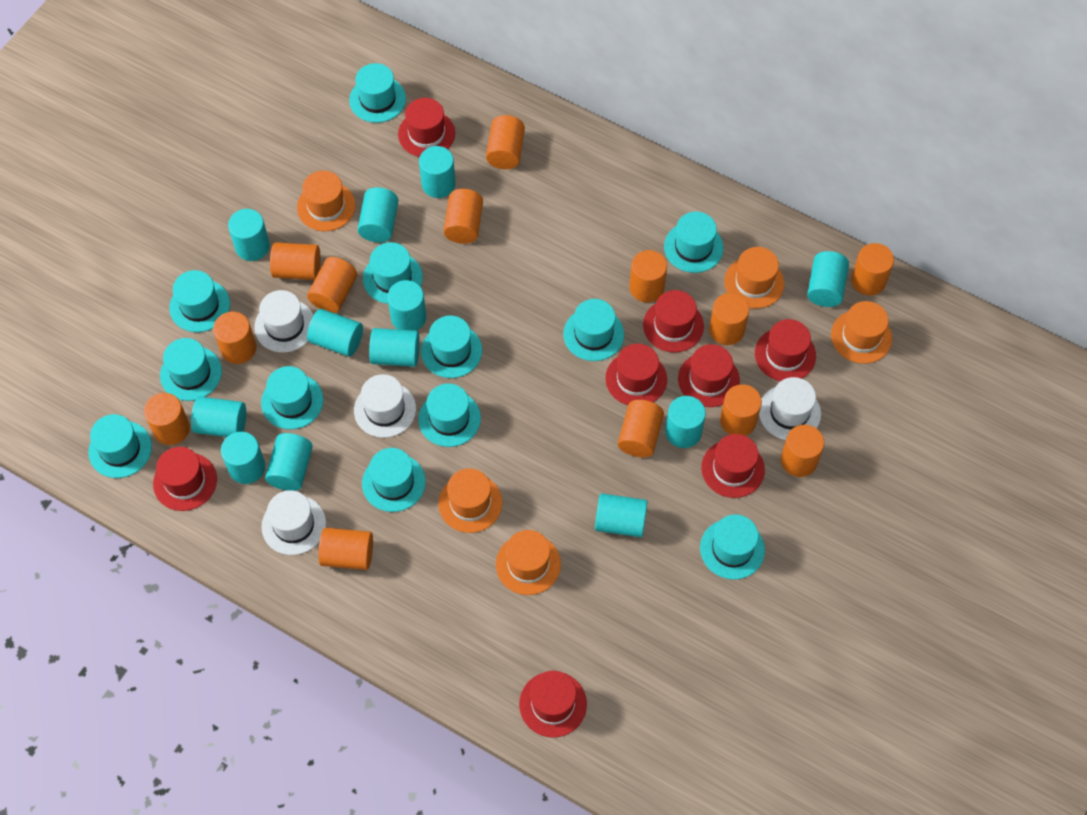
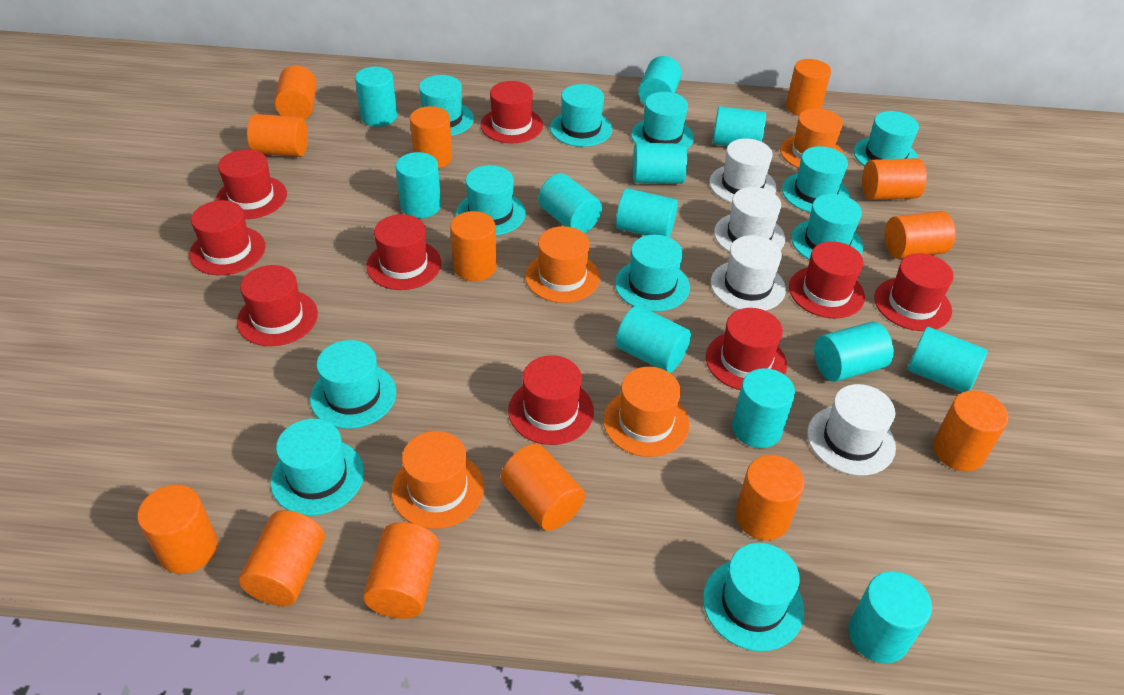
orange hat: [297,171,356,231] [438,468,502,533] [496,530,561,595] [724,247,784,309] [831,301,892,364] = 5 -> [391,431,484,529] [525,226,600,303] [603,367,689,457] [780,108,845,168] = 4
red hat: [153,447,217,511] [398,98,455,157] [519,671,587,738] [605,344,667,405] [643,290,704,353] [678,344,740,407] [701,434,765,498] [755,319,816,381] = 8 -> [189,200,266,275] [216,149,287,219] [237,265,318,346] [366,214,441,290] [480,81,543,143] [508,355,594,445] [706,308,787,390] [789,241,865,318] [874,253,954,331] = 9
turquoise hat: [88,414,152,478] [160,338,222,401] [169,270,230,332] [261,366,324,430] [349,63,406,123] [362,448,426,512] [363,242,423,304] [418,383,481,447] [421,315,482,378] [563,299,624,361] [664,212,723,273] [700,514,765,580] = 12 -> [270,419,364,516] [310,340,396,429] [418,75,474,136] [456,165,526,236] [550,84,612,147] [615,235,690,312] [631,92,694,149] [703,543,804,651] [782,146,850,213] [791,194,863,260] [854,111,919,167] = 11

